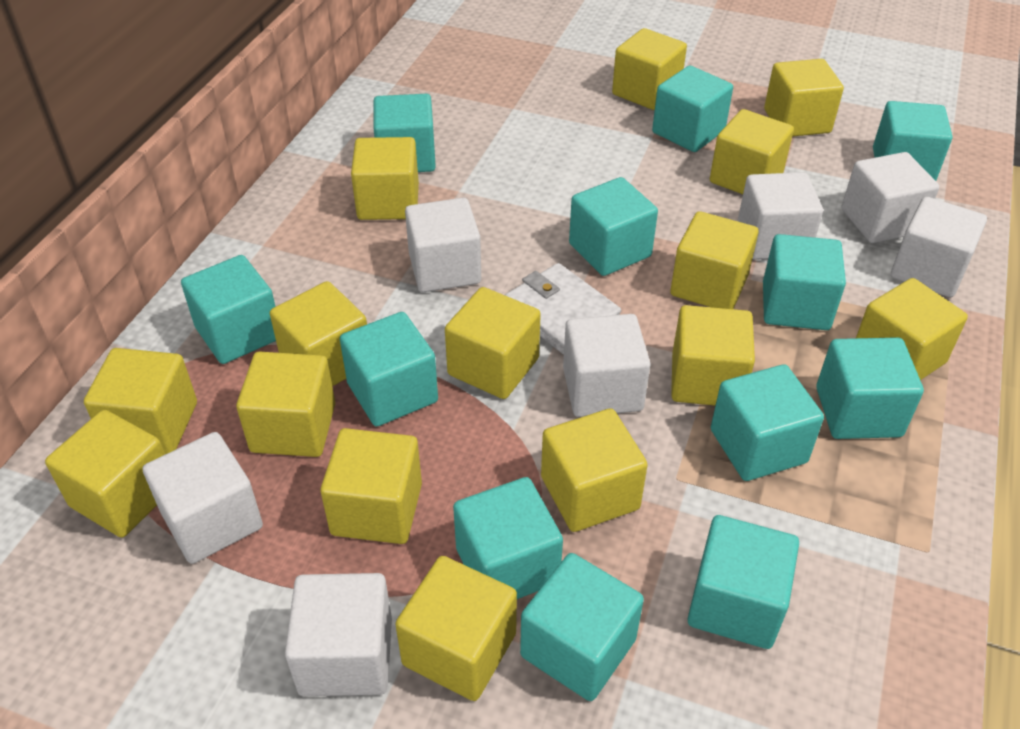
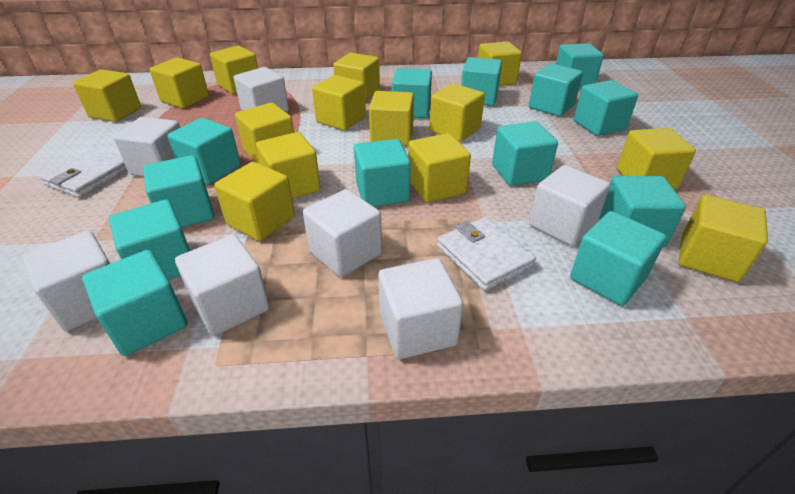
turquoise cube: [181,255,276,364] [340,312,438,426] [374,94,436,172] [453,477,563,599] [520,553,644,701] [569,177,658,276] [652,66,733,152] [687,515,799,649] [711,364,824,481] [763,234,846,330] [816,337,924,439] [873,101,952,181] = 12 -> [82,250,188,356] [109,199,190,280] [143,155,214,227] [167,118,241,185] [354,139,411,207] [392,68,432,118] [461,57,502,106] [492,121,558,186] [529,63,583,117] [556,43,604,88] [570,211,666,306] [574,80,638,136] [599,176,686,248] = 13
white wallet: [505,263,621,355] = 1 -> [40,148,127,198] [437,217,536,291] = 2
yellow cube: [45,410,165,538] [84,348,197,454] [236,352,335,457] [270,281,367,386] [320,428,422,544] [351,137,419,220] [395,556,517,701] [445,287,541,399] [541,408,648,532] [612,28,687,110] [670,211,759,309] [671,305,755,406] [710,109,794,194] [764,59,844,137] [856,278,968,380] = 15 -> [73,69,141,122] [149,57,209,109] [210,46,258,94] [214,162,295,241] [235,103,294,164] [256,132,321,199] [312,75,366,131] [333,53,380,102] [369,91,414,146] [408,133,471,202] [430,83,485,142] [478,41,522,86] [617,128,696,189] [678,195,768,282] = 14

